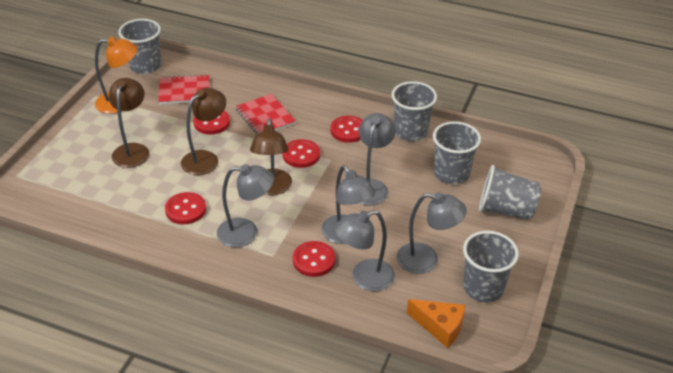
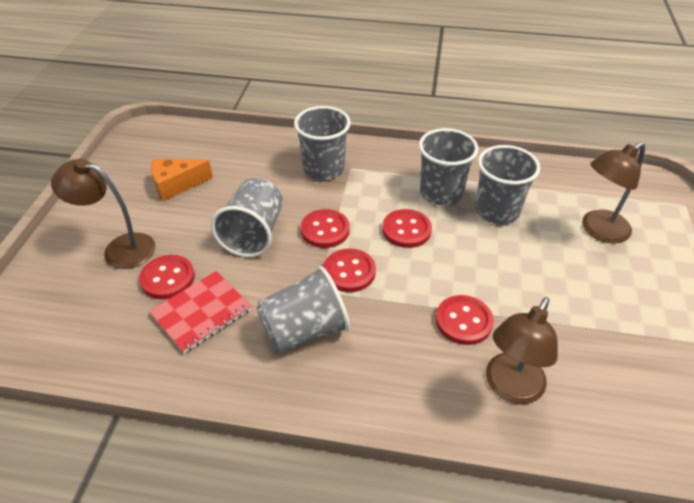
grey lamp: [217,164,274,248] [322,165,376,244] [334,210,395,291] [359,113,396,206] [396,192,467,274] = 5 -> none = 0
orange lamp: [95,37,138,114] = 1 -> none = 0
red notebook: [158,75,209,104] [236,94,296,135] = 2 -> [149,271,252,353] = 1

